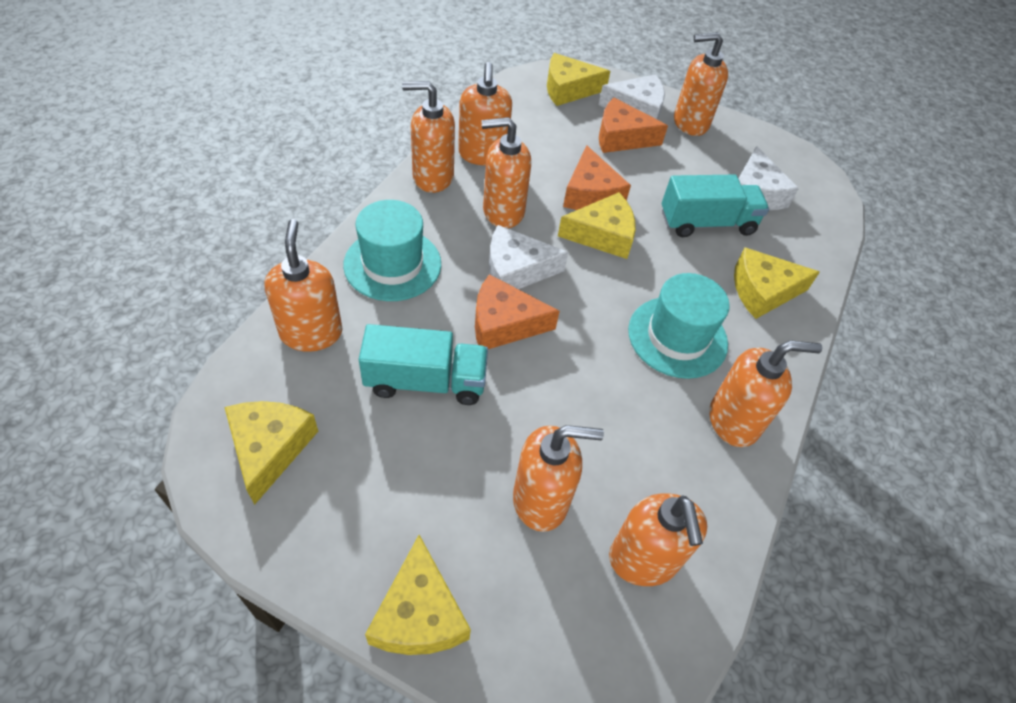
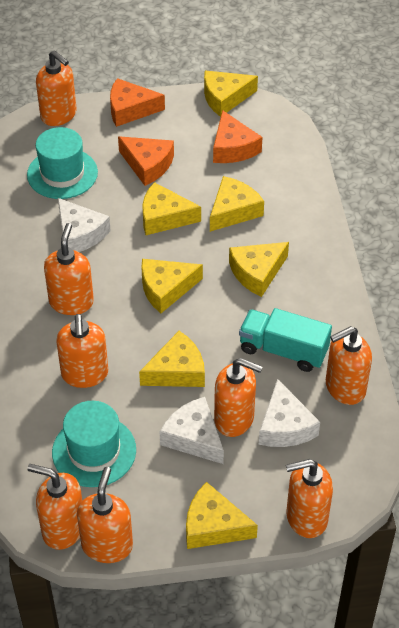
turquoise truck: [358,324,488,405] [662,175,769,237] = 2 -> [239,308,332,372] = 1
yellow cheese: [224,401,318,505] [365,535,471,655] [547,53,611,106] [558,192,636,259] [734,248,820,319] = 5 -> [139,331,205,387] [141,259,203,313] [143,182,201,235] [186,482,258,549] [204,71,258,117] [210,176,264,232] [229,242,289,297] = 7

